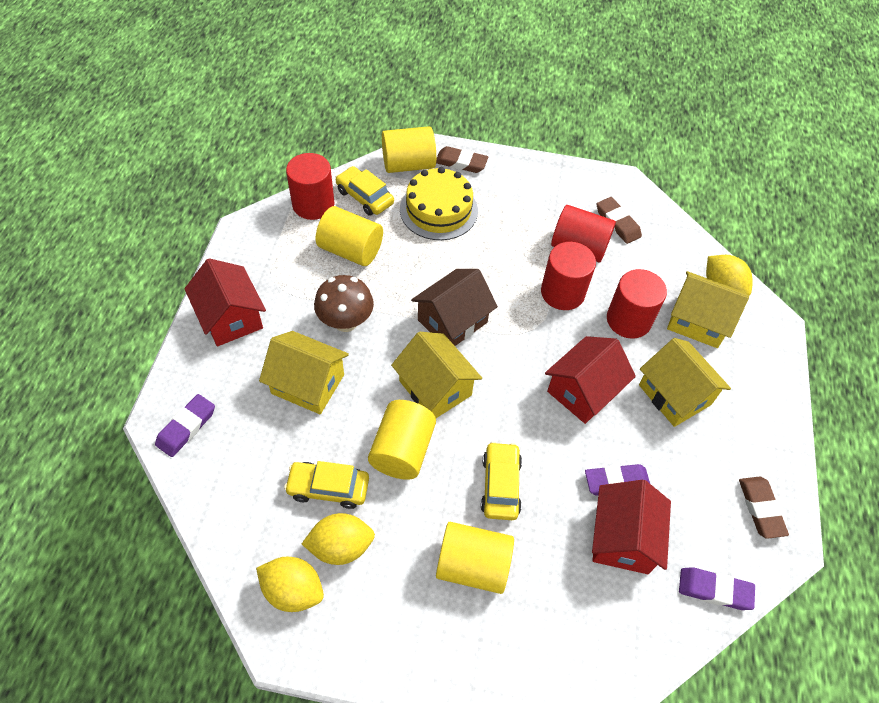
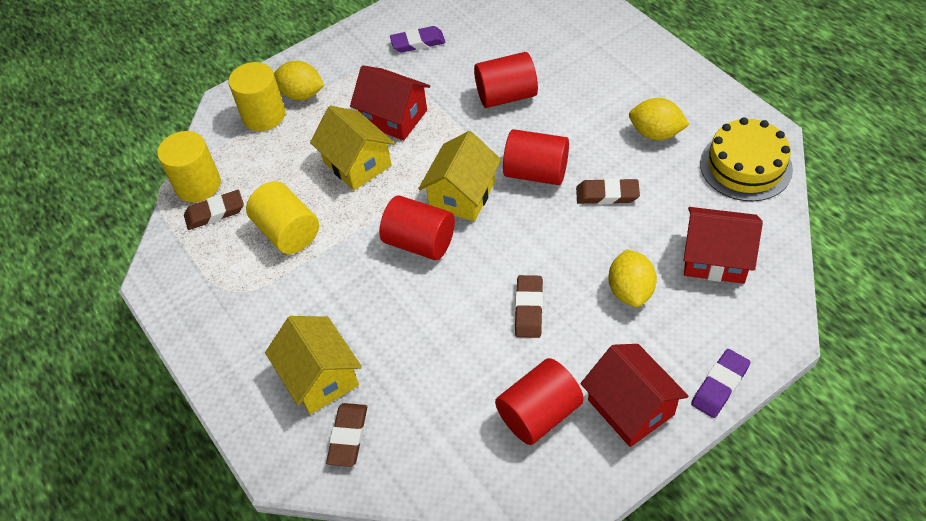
brown eraser: [436,146,488,173] [597,197,642,244] [739,477,789,539] = 3 -> [184,190,244,230] [326,403,367,467] [515,275,543,338] [576,178,640,204] = 4
brown house: [411,269,498,346] = 1 -> none = 0
brown mushroom: [314,275,374,332] = 1 -> none = 0
purple eraser: [155,394,215,457] [585,464,650,496] [679,567,755,610] = 3 -> [390,26,445,53] [691,349,751,418] = 2
yellow car: [284,461,369,509] [335,166,394,216] [481,442,522,520] = 3 -> none = 0
yellow cylinder: [316,206,383,266] [368,400,436,480] [382,126,436,173] [436,522,514,594] = 4 -> [157,131,221,203] [228,62,285,131] [246,181,319,254] = 3
yellow house: [259,331,349,414] [391,332,482,418] [639,338,731,427] [667,271,749,348] = 4 -> [265,316,362,414] [310,106,395,191] [418,131,501,221] = 3

